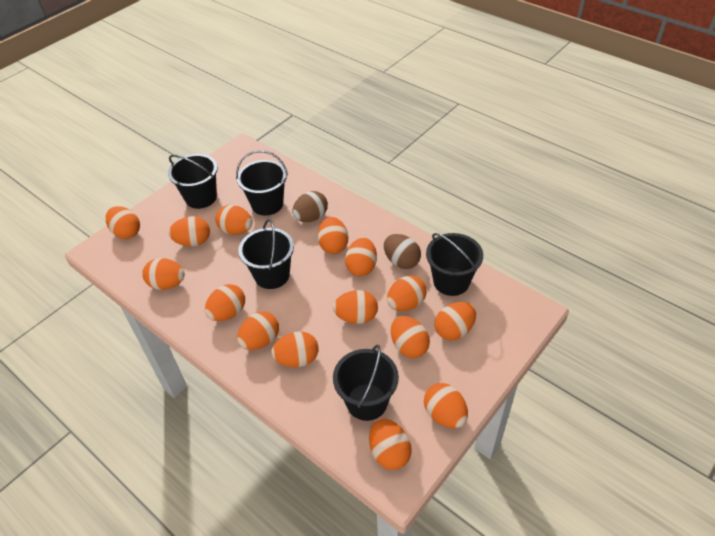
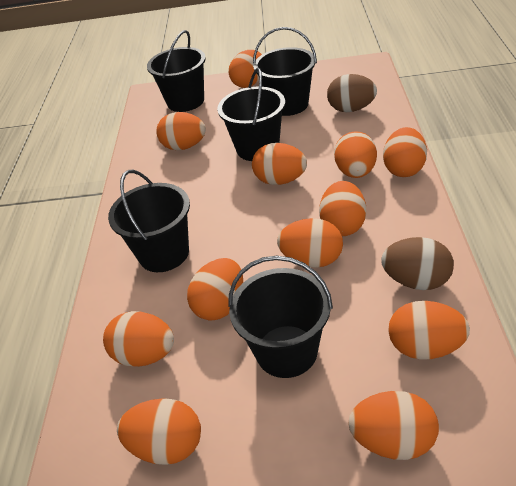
orange egg: [106,206,140,239] [142,258,185,290] [169,216,210,246] [205,284,245,321] [215,205,253,235] [237,311,279,350] [271,331,319,367] [318,217,348,254] [333,290,378,324] [345,238,377,276] [369,418,411,470] [387,276,427,311] [391,316,430,358] [424,383,468,428] [435,302,476,341] = 15 -> [103,311,174,367] [117,398,201,465] [156,112,206,150] [187,258,243,321] [229,50,262,88] [252,143,307,185] [277,218,343,268] [319,181,366,236] [334,131,377,178] [348,391,439,460] [383,127,427,177] [388,301,470,360] = 12

